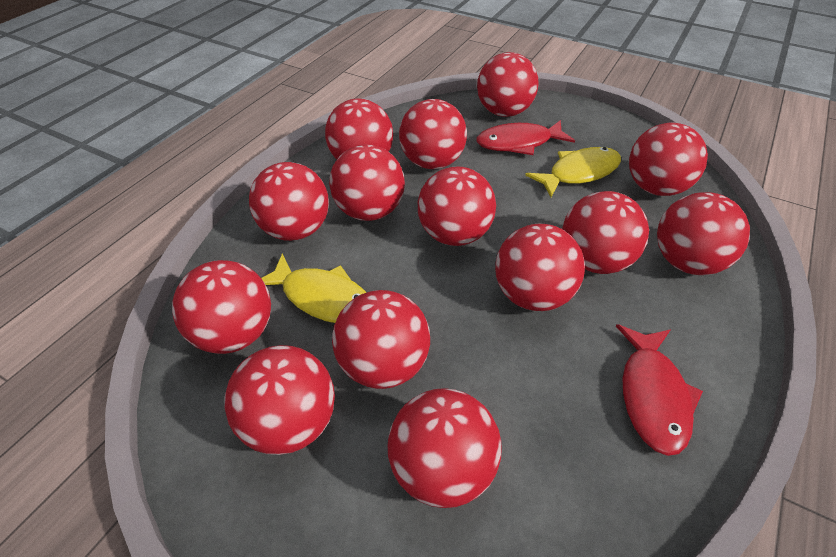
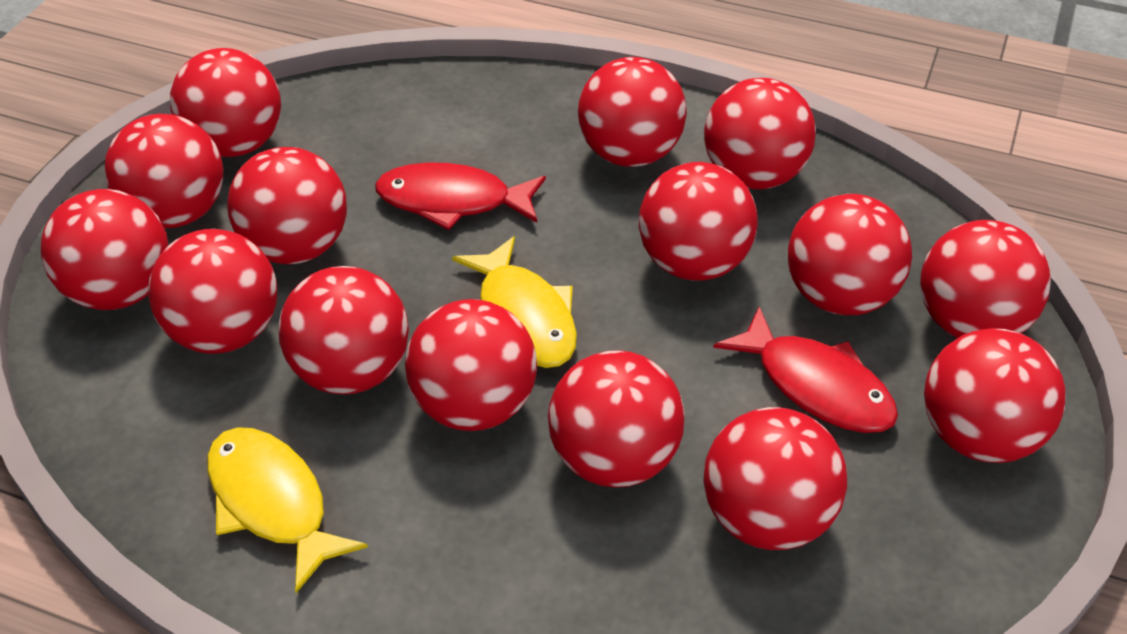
red ball: [172,260,271,354] [224,345,335,455] [249,162,329,241] [325,98,393,159] [329,144,405,221] [332,290,430,389] [388,388,502,508] [399,99,467,169] [418,166,496,246] [477,52,539,117] [495,224,585,311] [562,191,649,274] [629,123,708,196] [657,192,750,275] = 14 -> [41,189,168,310] [104,114,224,228] [148,229,277,354] [170,48,281,157] [227,147,347,264] [279,266,409,395] [405,299,537,431] [548,350,685,487] [578,57,687,167] [639,162,758,281] [703,407,847,550] [704,78,816,189] [788,194,912,315] [920,220,1051,338] [924,328,1066,463] = 15

